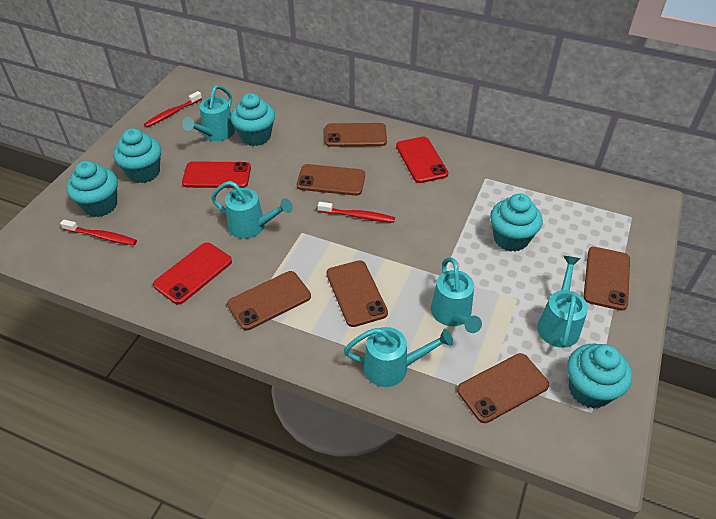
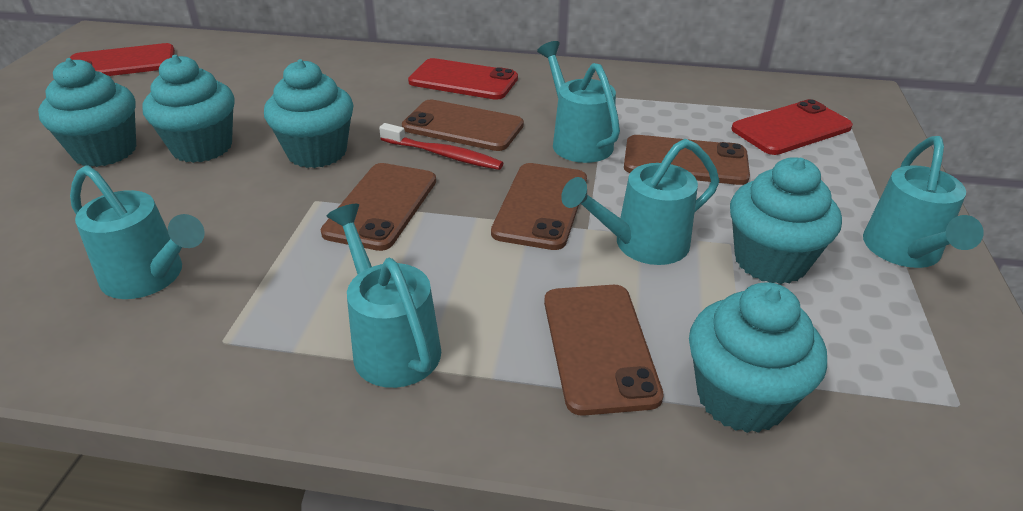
brown phone: [227,271,311,330] [297,164,365,196] [325,123,387,147] [327,260,388,327] [457,353,549,423] [584,247,630,311] = 6 -> [321,163,436,251] [402,99,524,151] [491,163,587,250] [544,285,664,416] [624,135,750,185] = 5
red toothbrush: [60,220,137,245] [144,91,202,127] [318,202,395,223] = 3 -> [379,123,503,170] = 1

